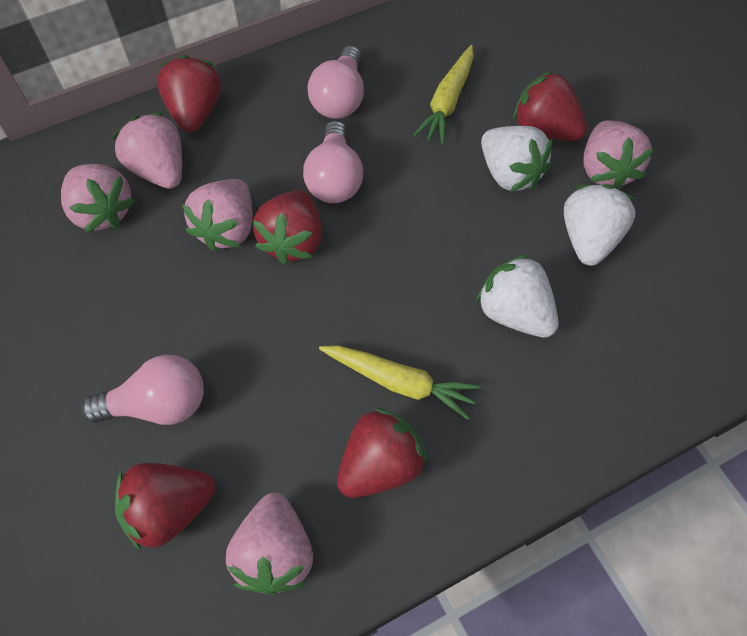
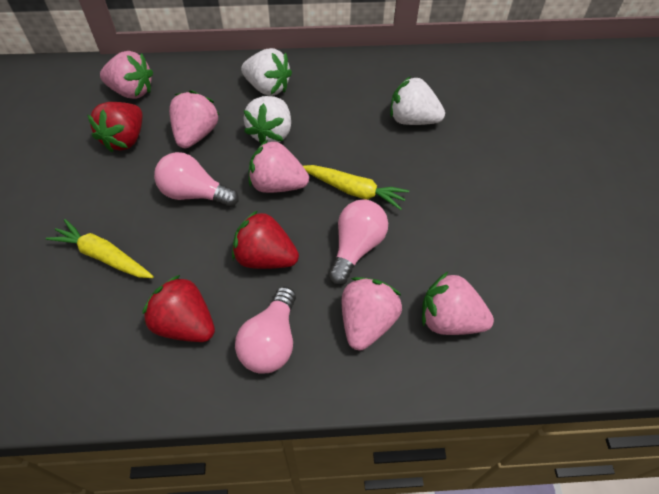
red strawberry: [115,463,216,551] [157,55,221,132] [253,190,322,265] [337,407,427,498] [513,71,587,141] = 5 -> [87,102,142,152] [142,275,215,342] [232,210,299,269] = 3

